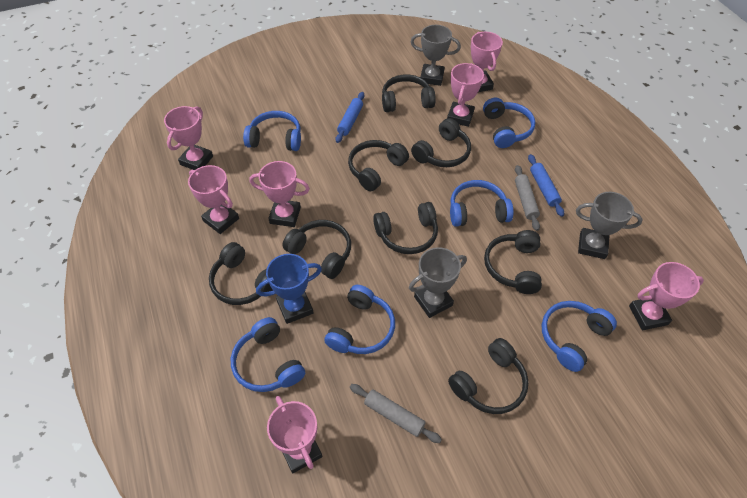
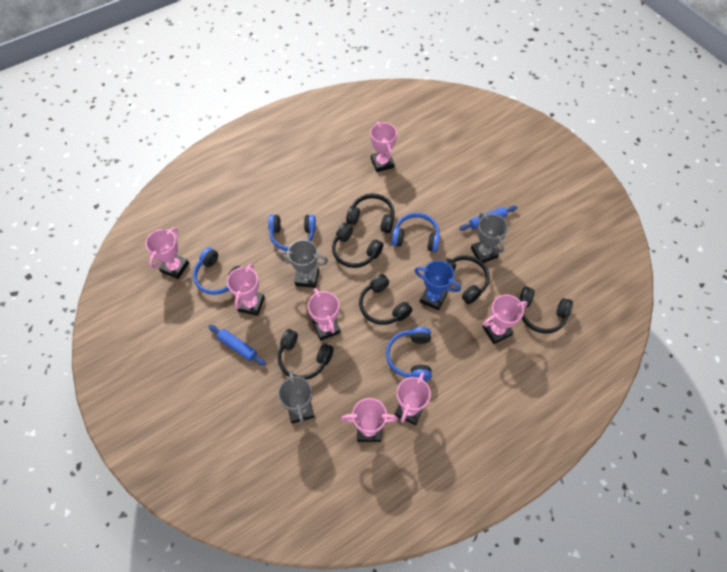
black headphones: [209,242,273,305] [282,220,351,279] [348,140,409,191] [373,202,438,254] [382,74,436,112] [411,118,471,167] [448,338,529,414] [484,230,542,294] = 8 -> [277,329,334,380] [332,223,383,268] [346,193,394,233] [359,274,412,325] [444,255,490,304] [519,286,573,334] = 6
blue headphones: [231,317,305,392] [243,111,301,151] [324,285,395,354] [450,180,514,227] [483,98,536,148] [542,301,617,372] = 6 -> [193,247,241,295] [268,215,316,251] [386,327,432,381] [392,213,440,252] = 4
grey rolling pin: [350,384,442,443] [515,165,540,231] = 2 -> none = 0

